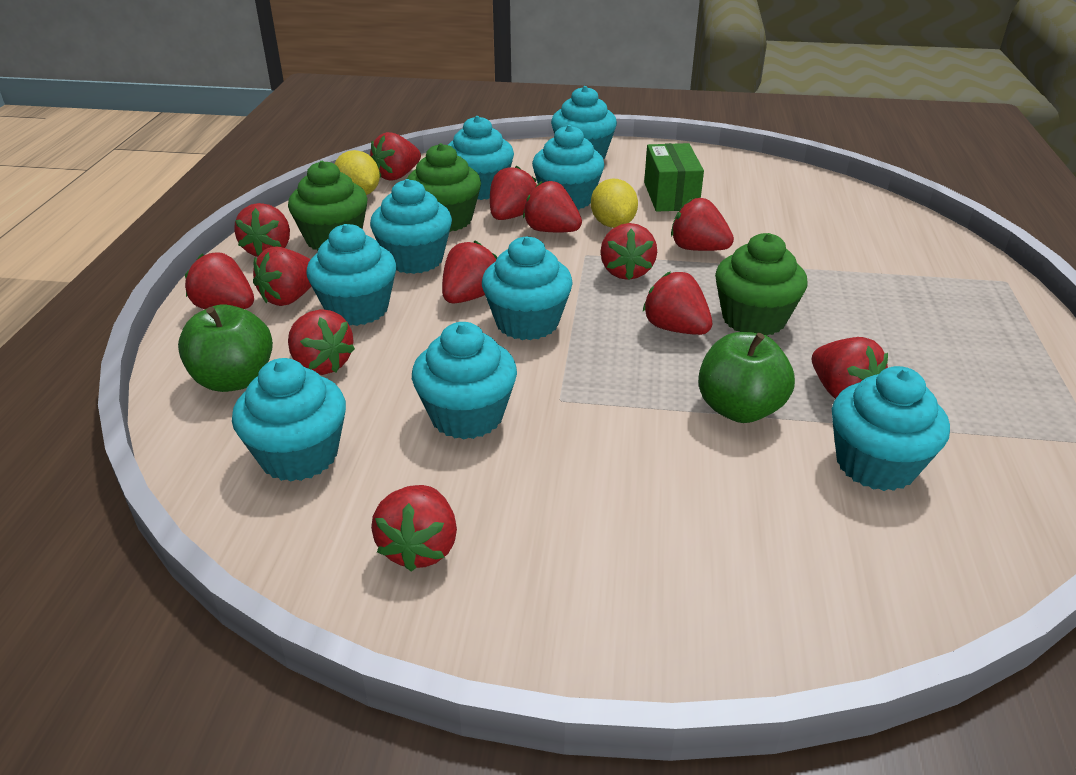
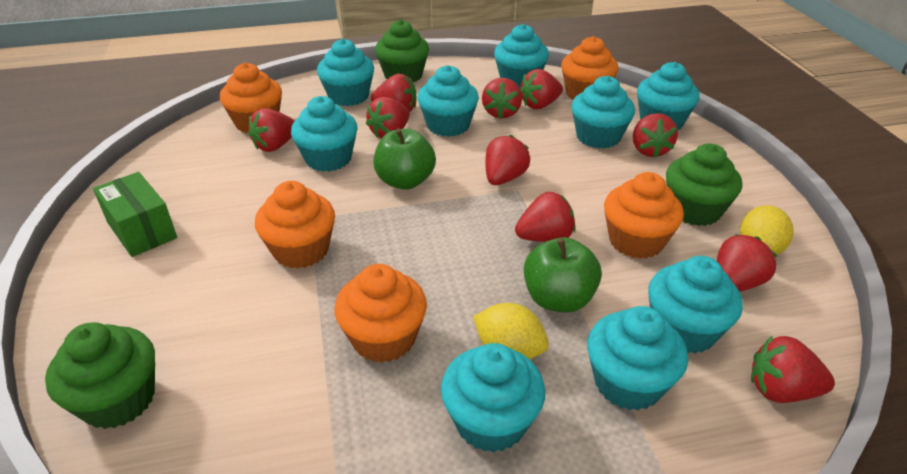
orange cupcake: none = 0 -> [220,63,282,133] [255,181,335,269] [334,264,427,363] [561,36,618,100] [604,172,684,259] = 5
red strawberry: [185,252,254,309] [234,203,290,257] [253,246,312,306] [288,309,355,375] [370,132,421,181] [371,485,457,572] [442,241,497,304] [490,166,537,220] [523,181,582,233] [600,223,657,280] [643,271,712,335] [671,198,734,251] [812,337,888,399] = 13 -> [248,108,295,152] [366,97,410,138] [371,74,416,112] [482,78,522,118] [485,135,530,185] [515,192,575,242] [520,69,563,109] [633,113,678,157] [717,234,777,291] [751,336,835,403] = 10

